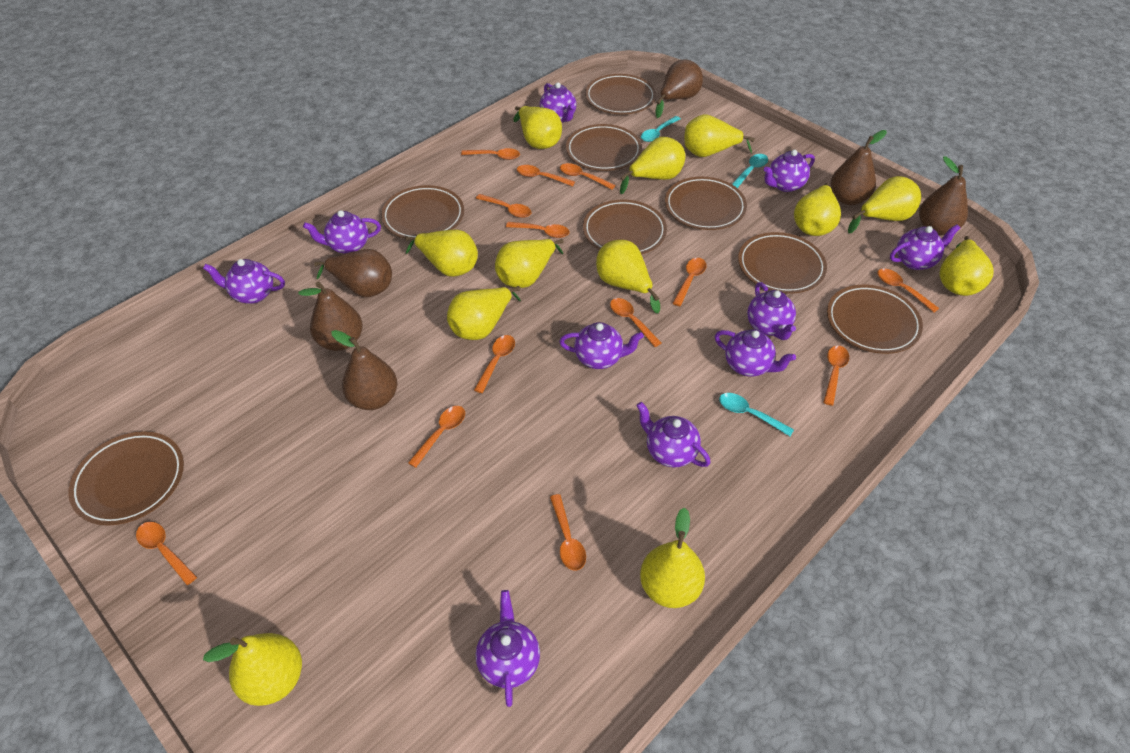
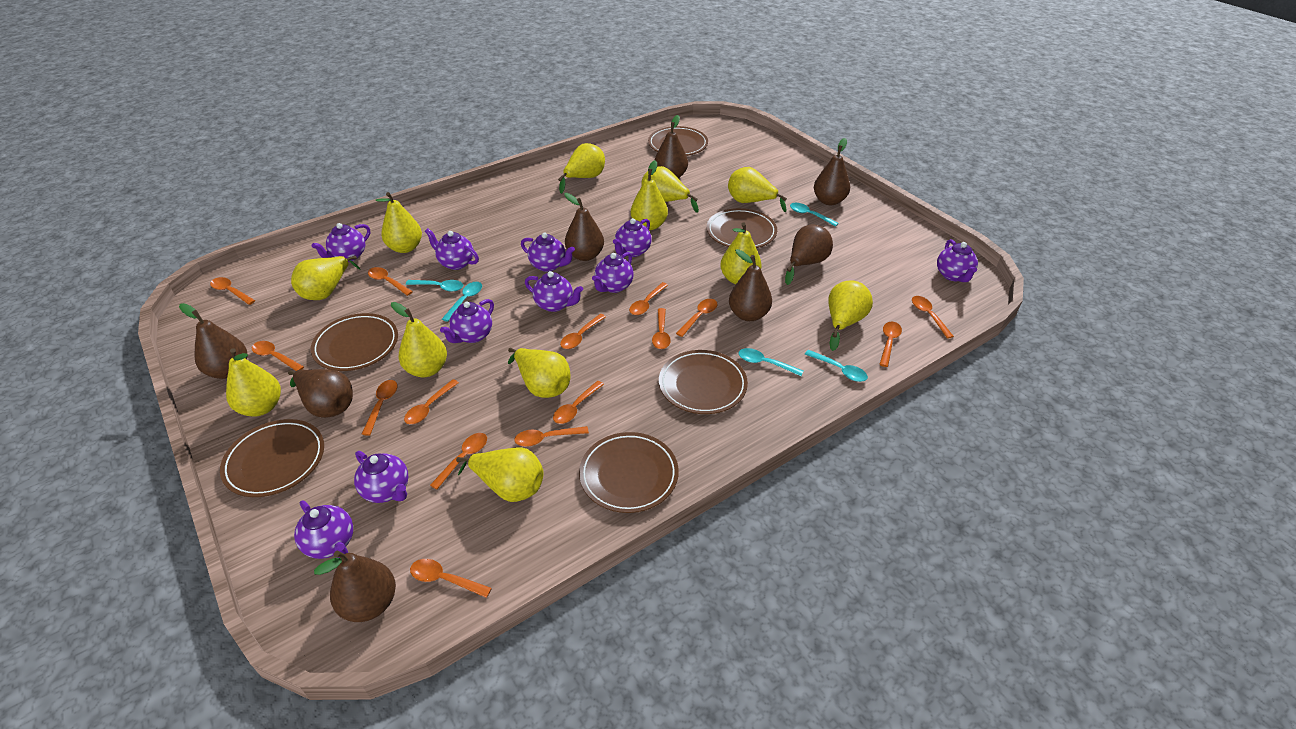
brown pear: [298,282,363,351] [314,249,392,297] [331,330,397,410] [656,59,703,118] [831,130,887,205] [919,156,968,235] = 6 -> [179,303,247,379] [288,369,353,418] [314,551,396,622] [564,193,604,261] [655,115,688,178] [729,249,772,321] [785,225,833,285] [814,138,850,205] = 8
brown plate: [68,431,184,526] [381,185,464,238] [566,124,642,171] [583,200,667,254] [585,74,656,114] [665,176,747,230] [738,232,827,294] [827,285,923,354] = 8 -> [220,419,324,497] [311,313,398,371] [579,432,679,513] [648,126,708,156] [659,350,748,414] [707,208,777,248] = 6
orange spoon: [136,522,197,585] [408,406,465,468] [461,148,520,160] [474,335,515,393] [476,194,531,218] [506,222,570,238] [517,165,575,186] [550,494,586,571] [560,163,616,190] [610,298,661,347] [672,258,707,306] [823,346,849,406] [877,269,939,312] = 13 -> [210,277,255,305] [252,341,304,371] [362,380,397,436] [368,267,413,296] [404,379,459,424] [410,559,492,598] [430,433,487,489] [514,426,589,447] [553,381,604,424] [560,314,606,349] [629,282,668,315] [652,308,671,349] [676,299,717,337] [879,321,902,367] [912,296,954,339] = 15
turquoise spoon: [641,116,681,142] [719,393,794,436] [732,154,768,188] = 3 -> [406,280,463,291] [442,282,482,322] [738,348,803,376] [790,203,839,227] [805,350,868,382] = 5

